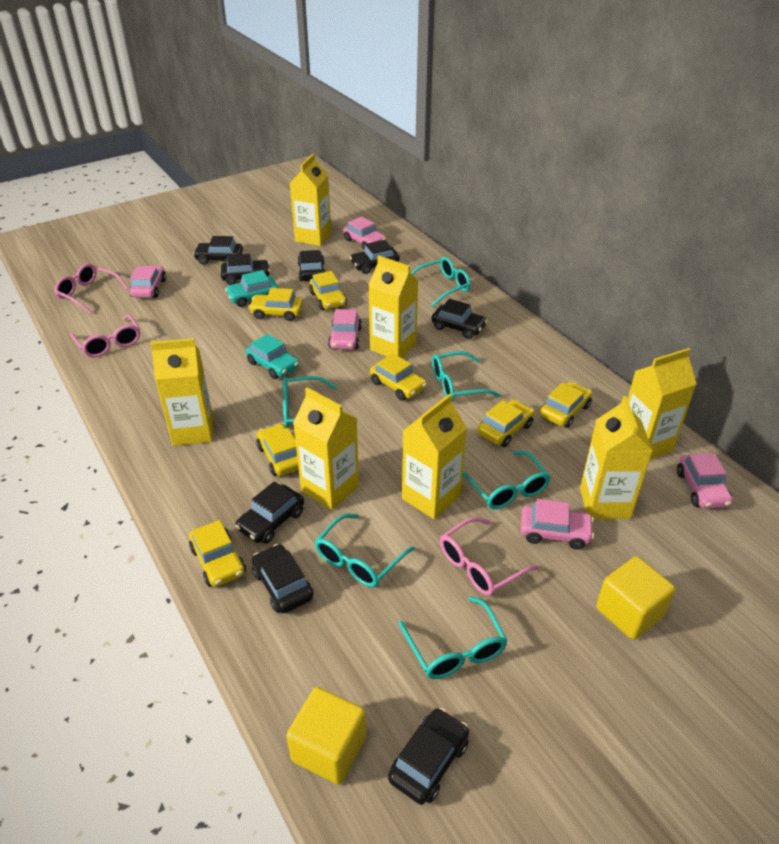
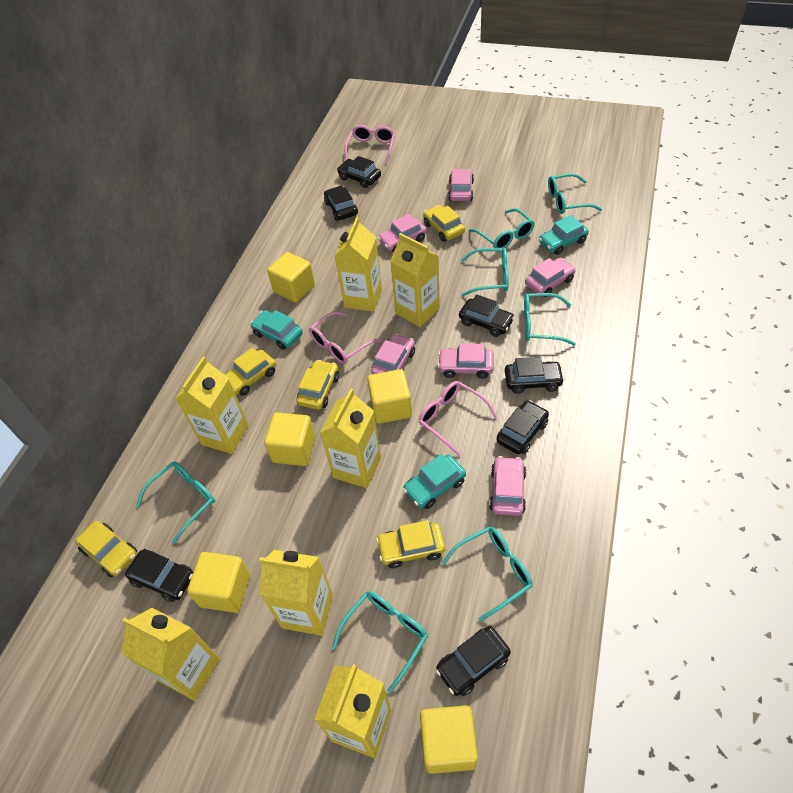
black car: [193,236,243,265] [221,254,270,285] [235,482,304,544] [252,544,313,613] [298,250,325,281] [350,240,400,274] [388,708,469,805] [431,299,488,339] = 8 -> [125,549,193,602] [324,186,358,221] [337,156,381,188] [436,626,511,696] [459,295,515,337] [497,400,549,454] [505,357,564,394] = 7
pink car: [129,266,166,298] [328,309,362,349] [343,216,386,250] [520,499,594,550] [677,453,733,509] = 5 -> [371,334,415,374] [378,214,427,252] [438,343,494,379] [448,169,474,201] [489,456,526,516] [525,258,576,297] = 6
turquoise car: [225,270,278,307] [246,334,299,379] = 2 -> [250,310,303,350] [403,454,466,509] [539,215,589,255] = 3
turquoise glasses: [283,376,337,428] [315,514,415,587] [399,596,508,679] [411,257,471,306] [432,351,500,401] [462,451,550,509] = 6 -> [136,461,215,544] [332,591,428,693] [442,526,533,622] [461,248,509,296] [469,208,535,248] [524,293,576,345] [548,173,602,214] = 7
yellow car: [189,520,246,587] [248,288,303,321] [256,424,299,476] [309,271,347,310] [370,353,427,401] [477,399,535,447] [540,382,592,428] = 7 -> [75,521,137,577] [224,348,276,396] [296,360,339,410] [376,520,445,568] [423,205,465,241] = 5
yellow cube: [286,687,366,785] [596,556,676,640] = 2 -> [187,552,250,613] [264,412,315,466] [267,252,315,302] [367,369,412,424] [420,705,478,774] = 5

